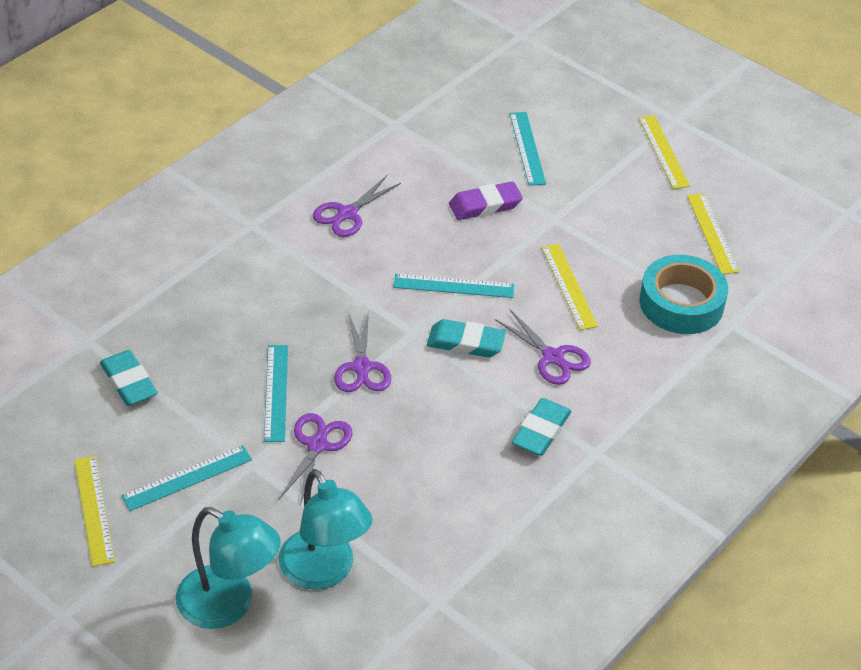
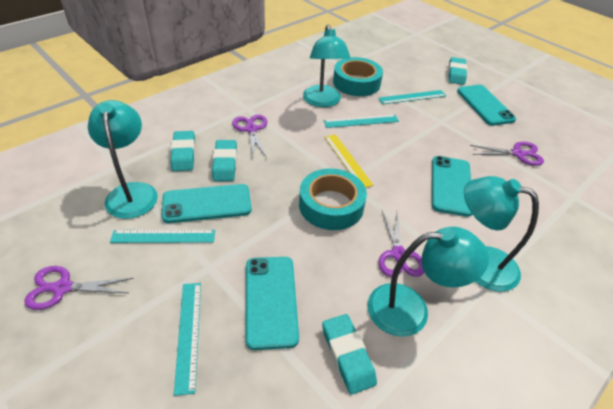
purple eraser: [449,181,523,220] = 1 -> none = 0
turquoise eraser: [100,350,158,406] [427,319,506,357] [512,398,571,456] = 3 -> [171,131,195,171] [212,140,237,181] [322,314,377,395] [448,57,467,85] = 4
turquoise lamp: [176,507,281,629] [278,469,373,590] = 2 -> [88,100,158,219] [303,25,350,107] [368,227,489,337] [464,176,539,292] = 4
turquoise phone: none = 0 -> [162,184,251,223] [246,257,299,350] [432,156,472,217] [457,85,516,126] = 4
turquoise tape: [639,255,728,334] = 1 -> [299,168,367,230] [333,57,383,96] = 2
yellow ruler: [74,456,115,567] [541,244,598,330] [638,115,690,189] [687,193,739,274] = 4 -> [324,134,373,188] = 1

